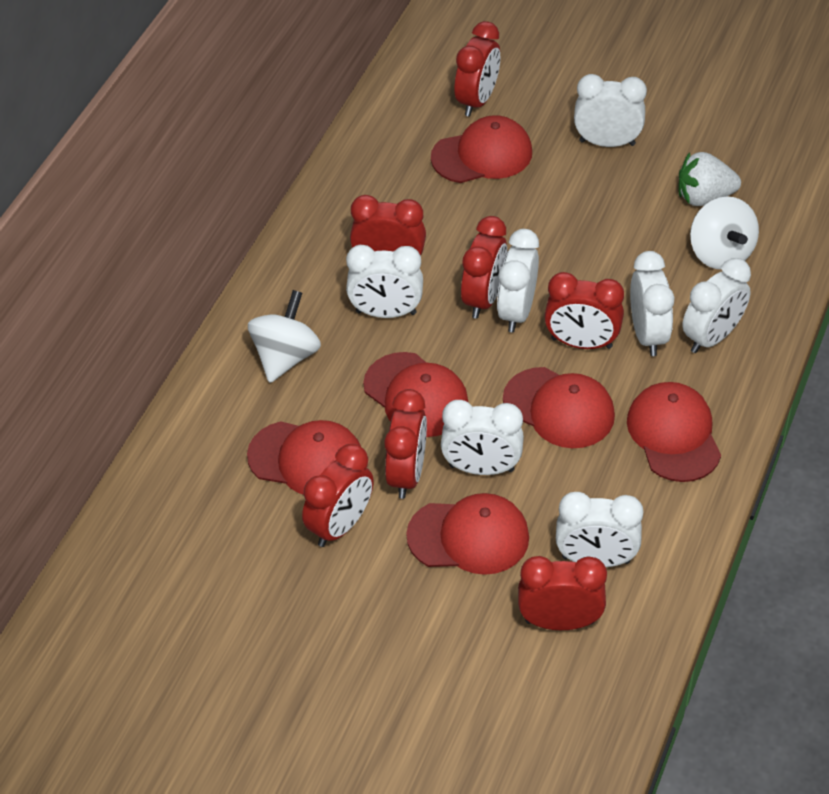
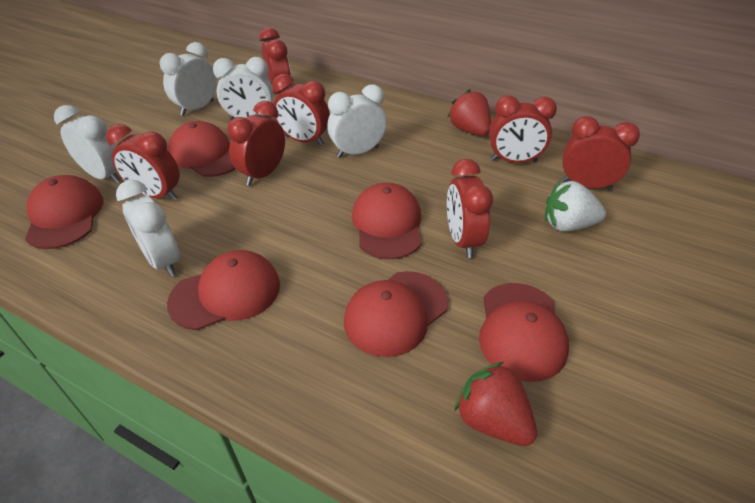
red strawberry: none = 0 -> [448,89,491,136] [454,362,537,446] = 2
white clock: [346,245,423,318] [441,400,524,475] [497,229,539,332] [556,492,643,567] [574,74,647,147] [630,251,674,356] [682,258,751,353] = 7 -> [54,105,121,184] [116,180,180,277] [160,42,217,116] [213,57,273,120] [327,84,387,158] = 5
white spinning top: [248,290,321,383] [690,196,759,270] = 2 -> none = 0

